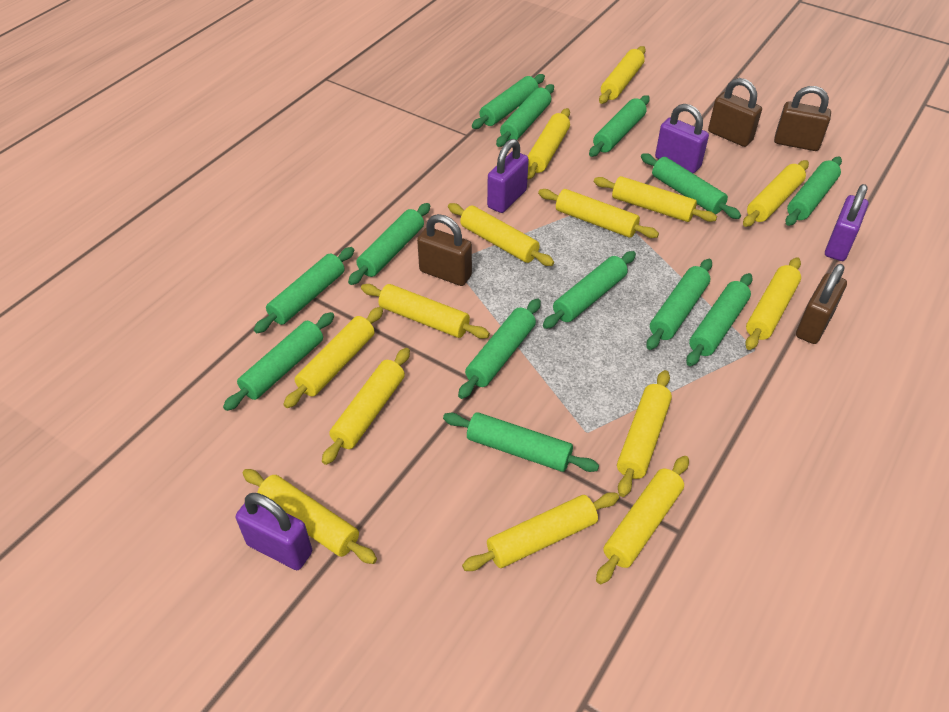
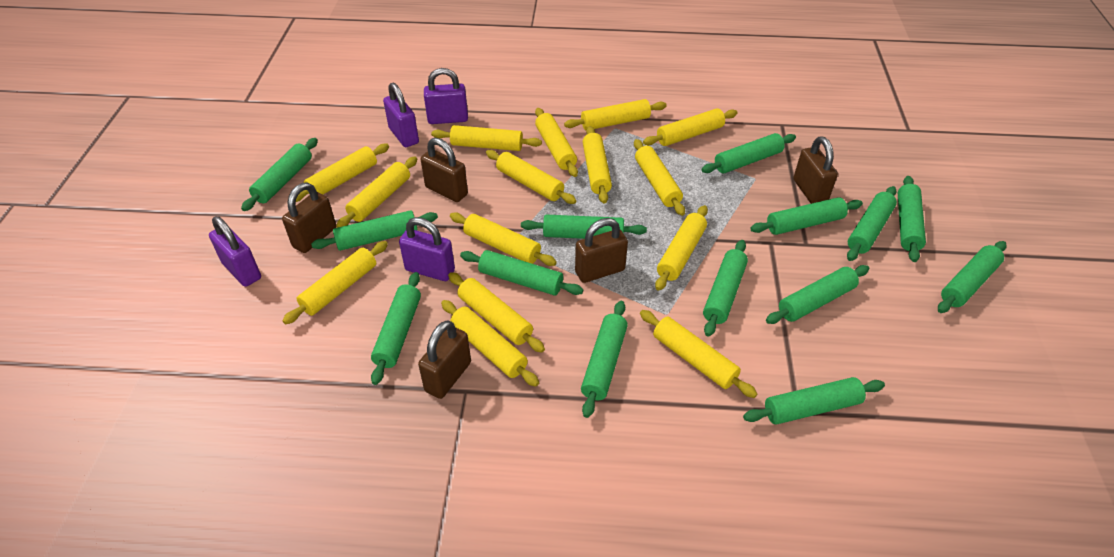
brown padlock: [417,214,472,286] [708,78,762,147] [774,86,831,151] [796,264,847,344] = 4 -> [282,182,336,253] [418,320,471,399] [421,138,468,202] [575,218,628,283] [793,136,838,204] = 5
green rolling pin: [223,312,334,411] [254,247,354,333] [348,203,430,285] [443,412,599,472] [458,299,541,399] [472,74,545,129] [496,84,554,147] [543,251,636,329] [589,95,650,157] [641,153,741,219] [646,259,712,350] [686,273,753,366] [785,157,842,226] = 13 -> [241,138,318,211] [311,210,438,251] [371,272,421,385] [460,250,583,296] [521,215,647,239] [581,301,628,418] [701,133,796,173] [703,240,748,337] [743,377,885,425] [750,197,863,235] [766,265,870,324] [847,186,897,261] [898,176,926,262] [938,241,1006,313] = 14
yellow rolling pin: [243,469,377,564] [283,307,383,408] [322,348,410,465] [361,284,490,339] [448,203,554,266] [462,492,619,571] [528,108,570,179] [538,189,659,238] [594,176,717,222] [596,456,689,584] [599,46,646,104] [617,370,672,497] [743,160,809,227] [745,257,801,350] = 14 -> [282,241,388,324] [296,144,389,202] [336,157,417,228] [431,125,542,151] [441,300,539,387] [448,272,545,353] [450,213,557,266] [486,150,577,204] [535,108,578,177] [564,99,667,130] [583,126,612,203] [634,139,685,216] [640,310,757,398] [643,108,738,146] [655,205,708,291] = 15

